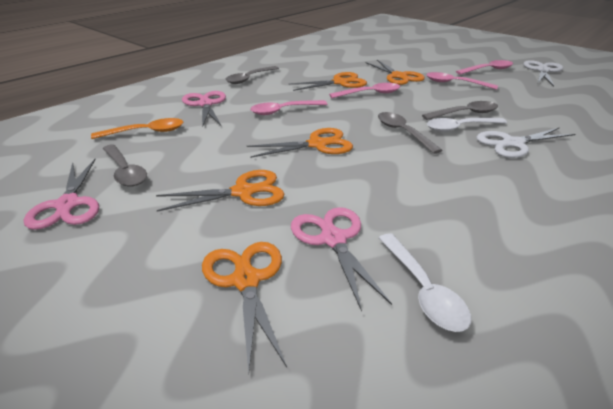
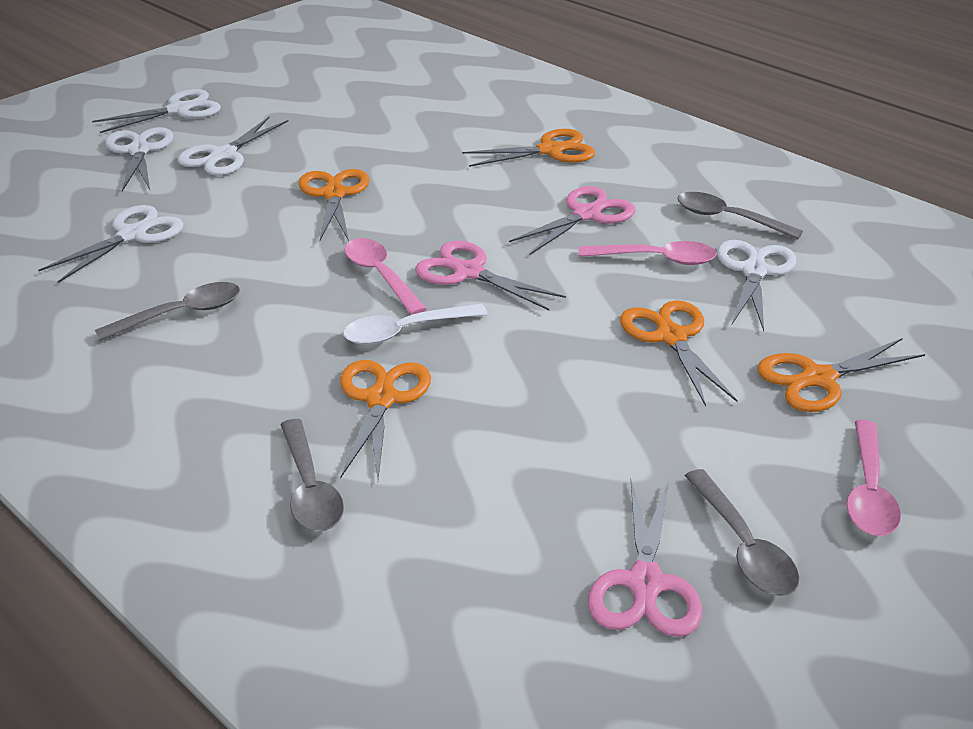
orange spoon: [91,118,183,139] = 1 -> none = 0
pink spoon: [250,100,327,115] [329,83,400,98] [426,72,498,90] [456,60,513,75] = 4 -> [344,238,427,315] [579,241,717,265] [846,420,901,536] = 3
white scissors: [476,127,575,158] [523,60,563,86] = 2 -> [38,205,183,283] [92,89,221,133] [105,127,173,192] [178,116,289,176] [717,240,796,331] = 5
white spoon: [379,233,471,332] [427,118,507,132] = 2 -> [343,304,488,345] = 1

